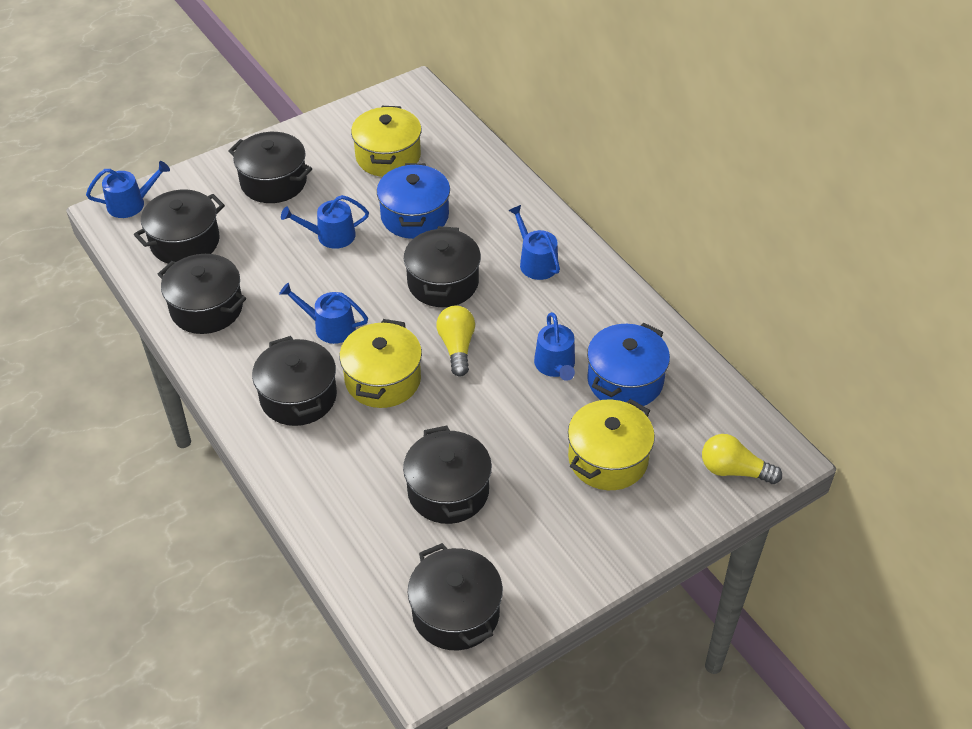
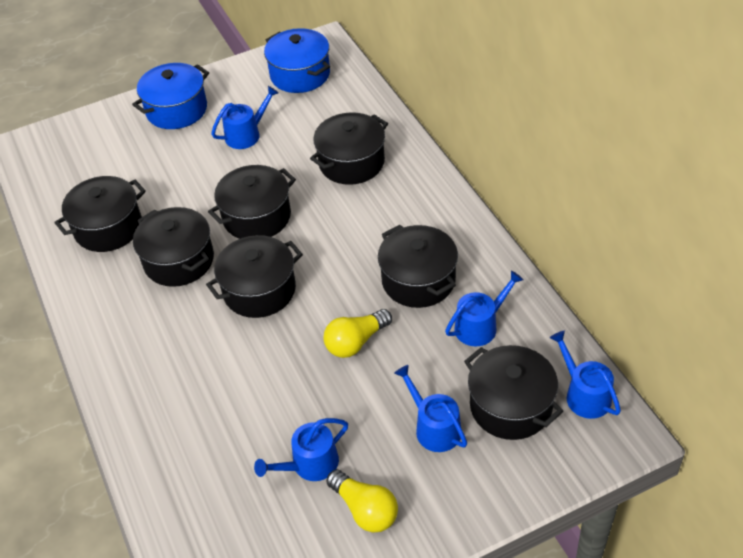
yellow pot: [339,319,422,408] [351,106,421,177] [568,399,655,490] = 3 -> none = 0

